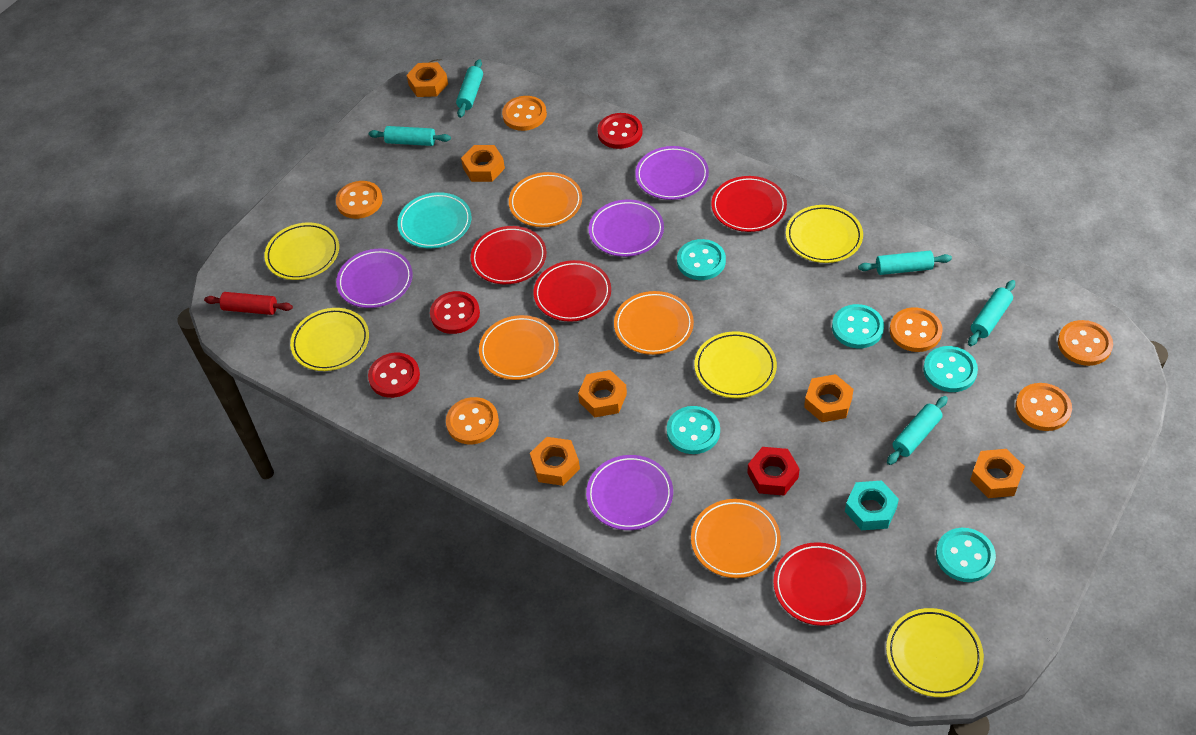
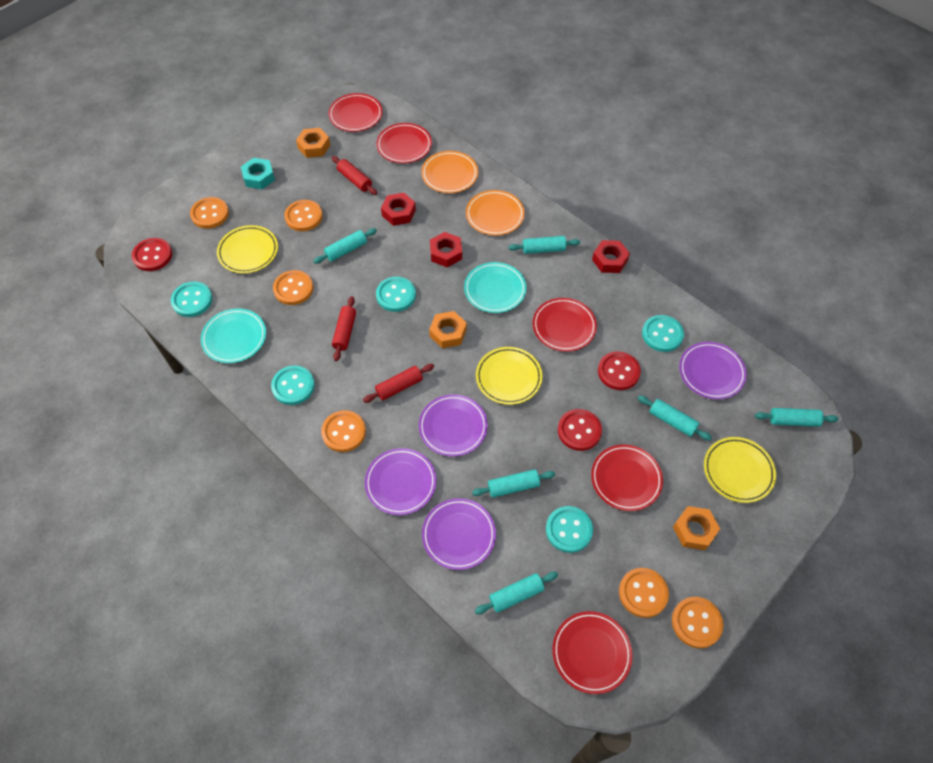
orange nut: [406,62,448,97] [461,145,505,182] [530,437,580,486] [578,370,627,417] [804,374,854,422] [970,449,1025,498] = 6 -> [296,128,330,158] [429,311,467,348] [673,506,720,550] = 3
orange plate: [479,315,559,380] [509,172,582,227] [614,291,694,355] [691,499,781,578] = 4 -> [421,151,478,193] [466,190,525,236] = 2
red nut: [747,447,800,496] = 1 -> [381,193,416,226] [430,232,462,267] [592,240,630,273] = 3
red plate: [471,226,546,284] [534,260,611,322] [712,176,787,232] [773,542,866,626] = 4 -> [328,93,383,132] [376,123,432,163] [532,298,597,352] [552,611,633,694] [591,444,663,511] = 5
red rolling pin: [204,292,293,315] = 1 -> [332,156,377,195] [332,296,356,361] [363,364,434,403] = 3
turquoise plate: [398,192,471,248] = 1 -> [201,309,266,363] [464,262,526,313] = 2
turquoise rolling pin: [369,126,451,146] [456,59,483,118] [858,251,952,275] [887,396,948,465] [968,280,1015,346] = 5 -> [313,228,377,264] [472,469,555,498] [475,572,558,614] [508,236,580,254] [638,395,712,441] [755,408,839,427] = 6
yellow plate: [264,222,339,280] [290,308,369,371] [694,332,777,398] [786,205,863,263] [886,608,984,697] = 5 -> [217,225,278,274] [476,347,543,405] [704,437,776,503] = 3

